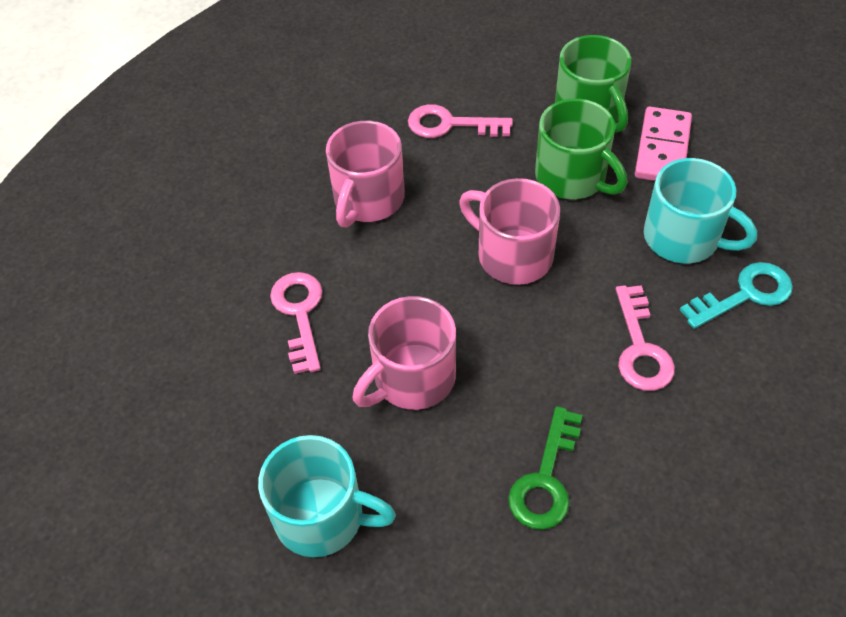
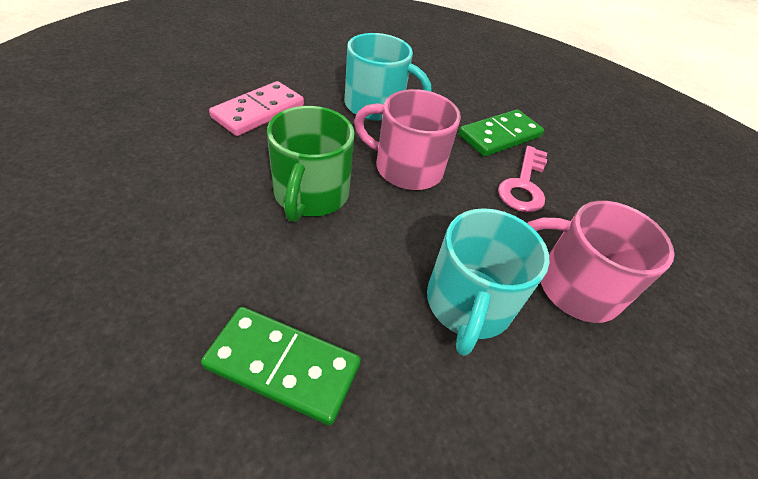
green domino: none = 0 -> [201,307,361,425] [459,109,544,157] = 2
green key: [508,406,582,530] = 1 -> none = 0
green mug: [535,99,627,199] [555,35,631,133] = 2 -> [267,106,355,222] = 1
pink key: [270,272,322,374] [408,104,513,138] [616,285,675,391] = 3 -> [498,146,547,212] = 1
pink mug: [326,121,405,227] [353,296,456,410] [459,178,560,285] = 3 -> [354,89,461,190] [527,201,675,323] = 2
turquoise key: [680,262,793,329] = 1 -> none = 0

